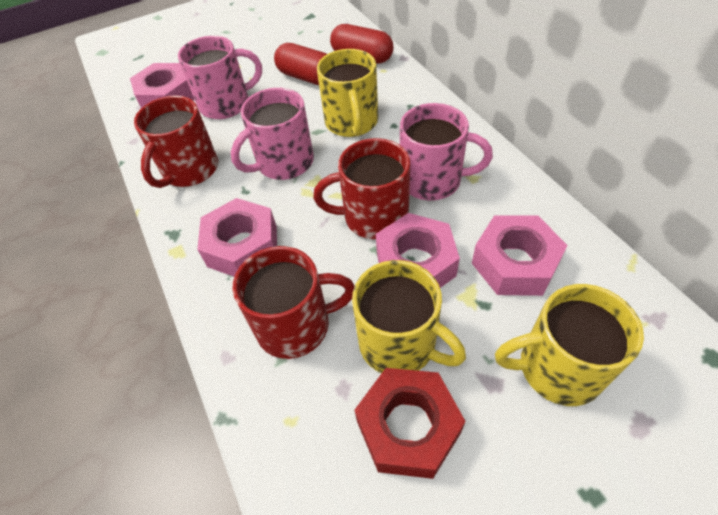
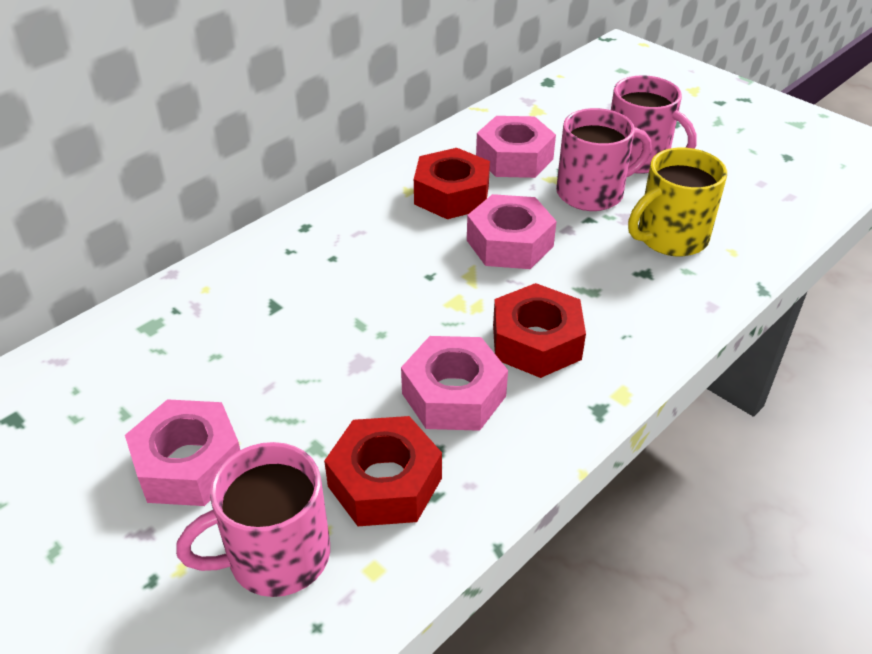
red capsule: [274,43,327,85] [330,24,393,64] = 2 -> none = 0
red mug: [134,96,218,188] [233,246,355,359] [313,138,410,239] = 3 -> none = 0
red nut: [354,368,466,479] = 1 -> [324,416,442,526] [414,148,490,219] [493,283,586,378] = 3
yellow mug: [317,49,378,137] [352,260,466,373] [495,284,644,406] = 3 -> [628,148,727,256] = 1

